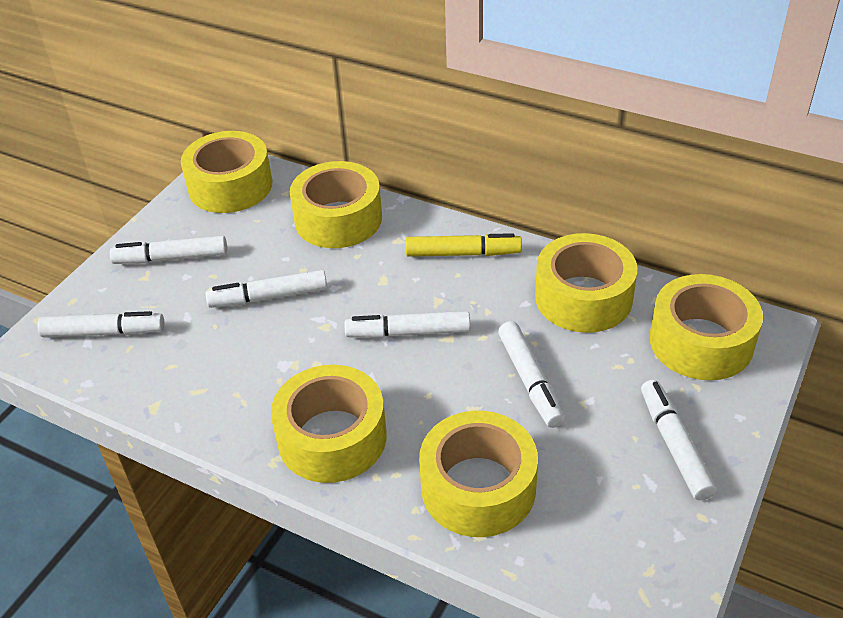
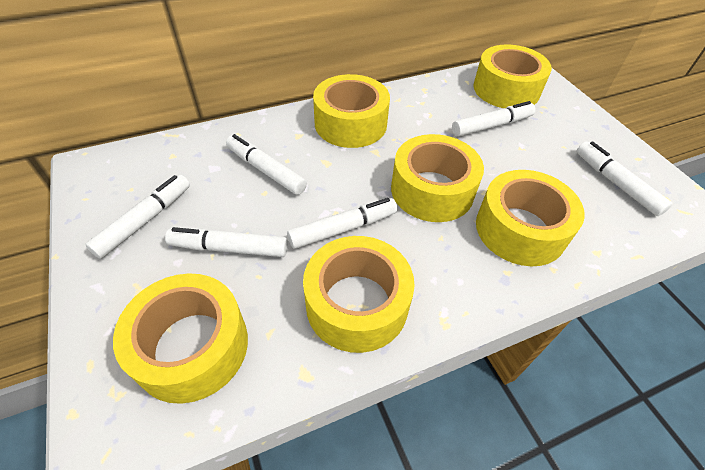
yellow marker: [406,233,522,257] = 1 -> none = 0

